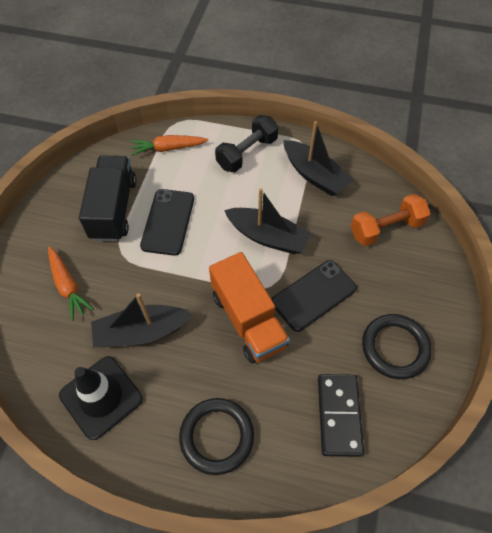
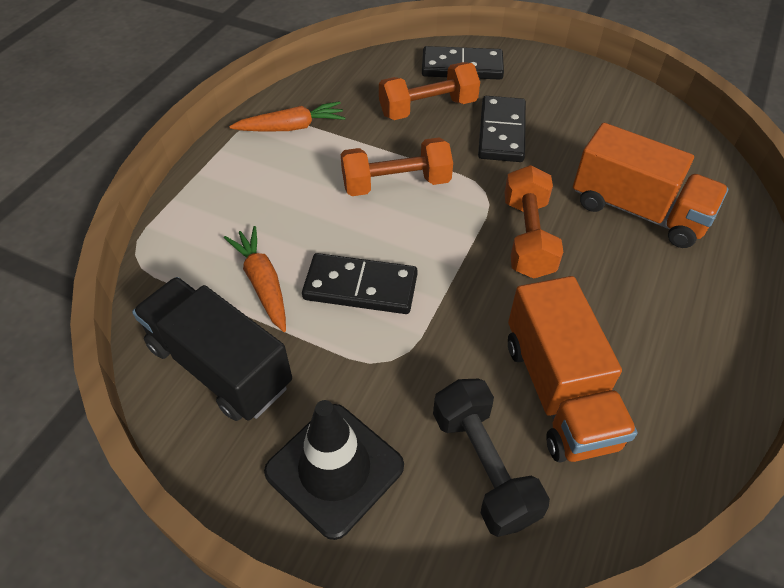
black boat: [91,293,193,347] [224,188,312,254] [284,121,353,196] = 3 -> none = 0
black domino: [318,374,364,457] = 1 -> [302,253,418,314] [422,46,504,80] [478,96,526,162] = 3
black phone: [140,189,194,256] [272,260,357,332] = 2 -> none = 0
black ring: [179,398,254,475] [362,314,432,379] = 2 -> none = 0
orange dumbbell: [351,194,431,246] = 1 -> [341,137,453,196] [379,62,480,120] [504,165,563,279] = 3
orange truck: [209,252,290,364] = 1 -> [508,276,638,463] [573,123,728,248] = 2

